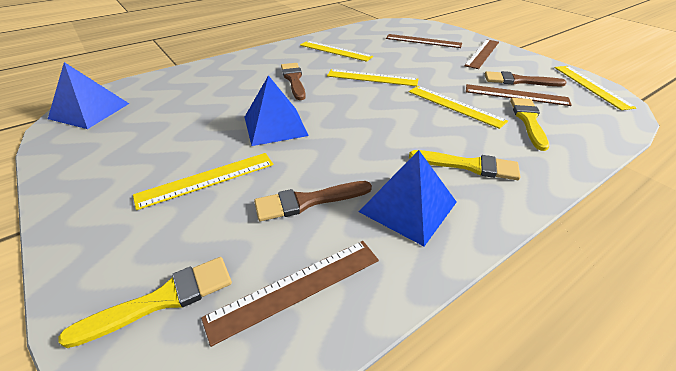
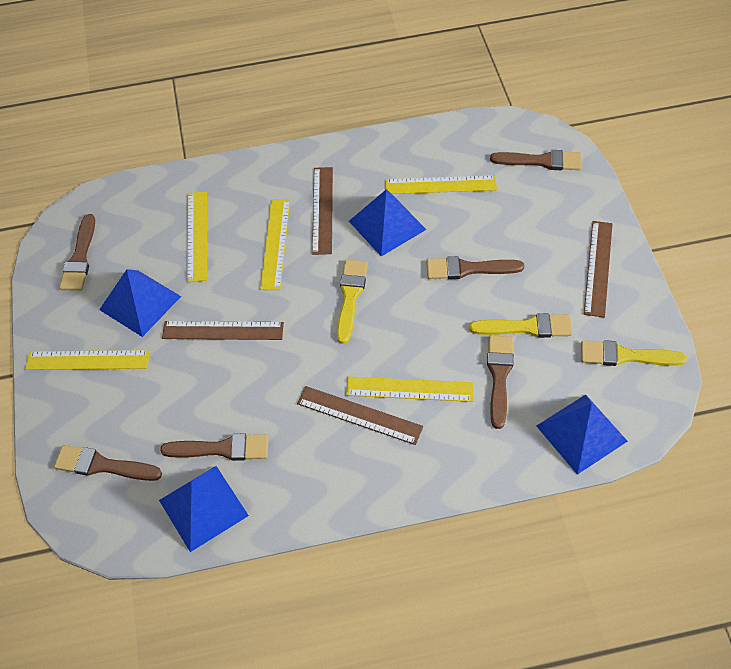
blue pyramid: [48,62,129,129] [244,75,309,146] [359,150,457,246] = 3 -> [99,269,181,337] [159,466,249,552] [349,189,427,256] [536,395,628,475] = 4
brown brush: [254,181,372,221] [281,63,306,100] [485,71,567,86] = 3 -> [54,445,162,481] [59,214,95,291] [160,434,268,461] [426,256,524,279] [487,335,514,429] [490,150,582,170] = 6

